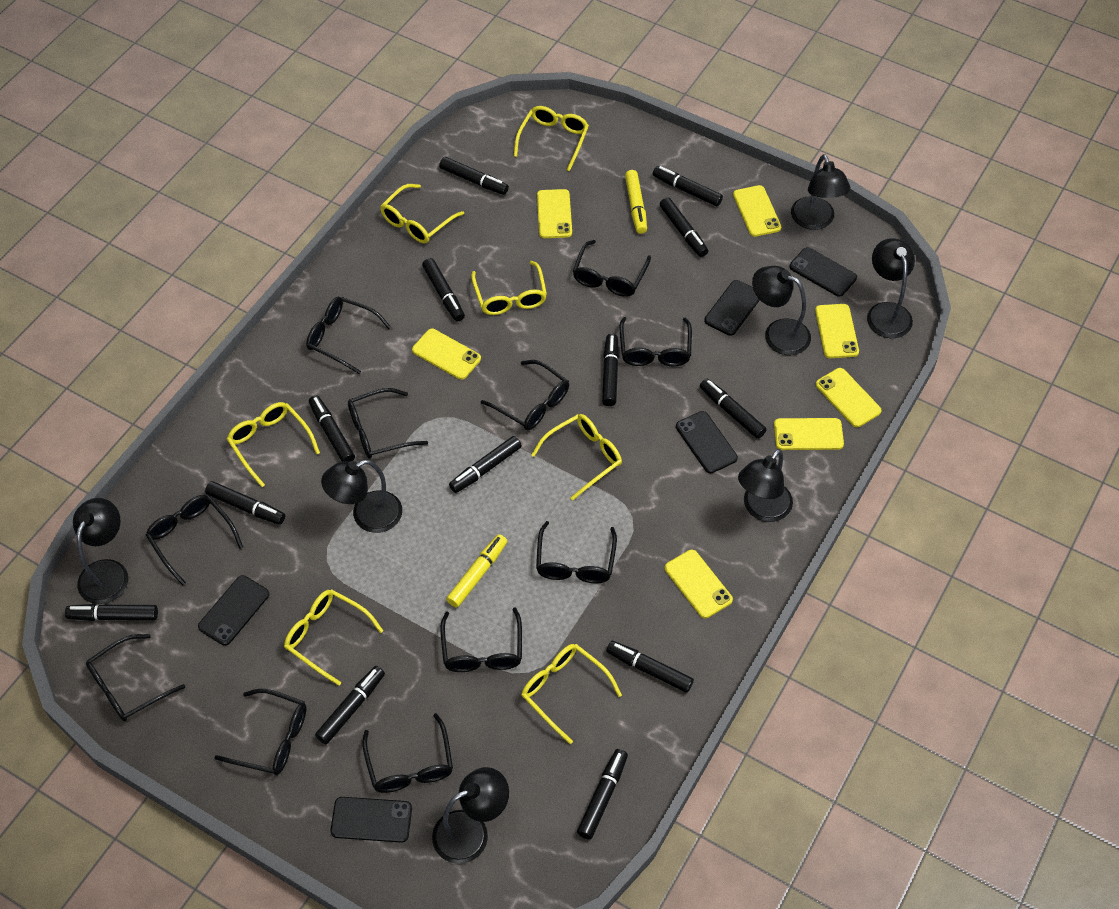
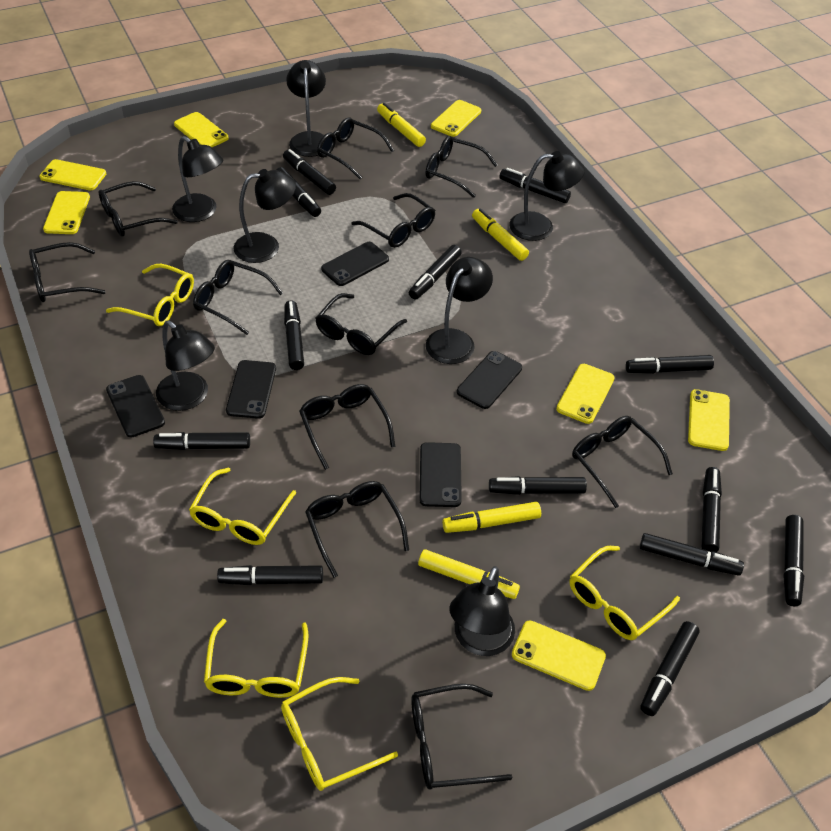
yellow glasses: [227,402,320,487] [284,589,383,686] [380,184,464,243] [471,261,547,315] [514,106,589,172] [521,644,622,744] [531,414,622,501] = 7 -> [106,264,194,326] [189,468,296,545] [204,619,308,698] [281,677,398,791] [570,546,680,640] = 5
yellow marker: [446,534,507,608] [625,170,647,234] = 2 -> [377,103,426,147] [418,549,520,599] [442,502,541,533] [472,209,529,261] = 4

